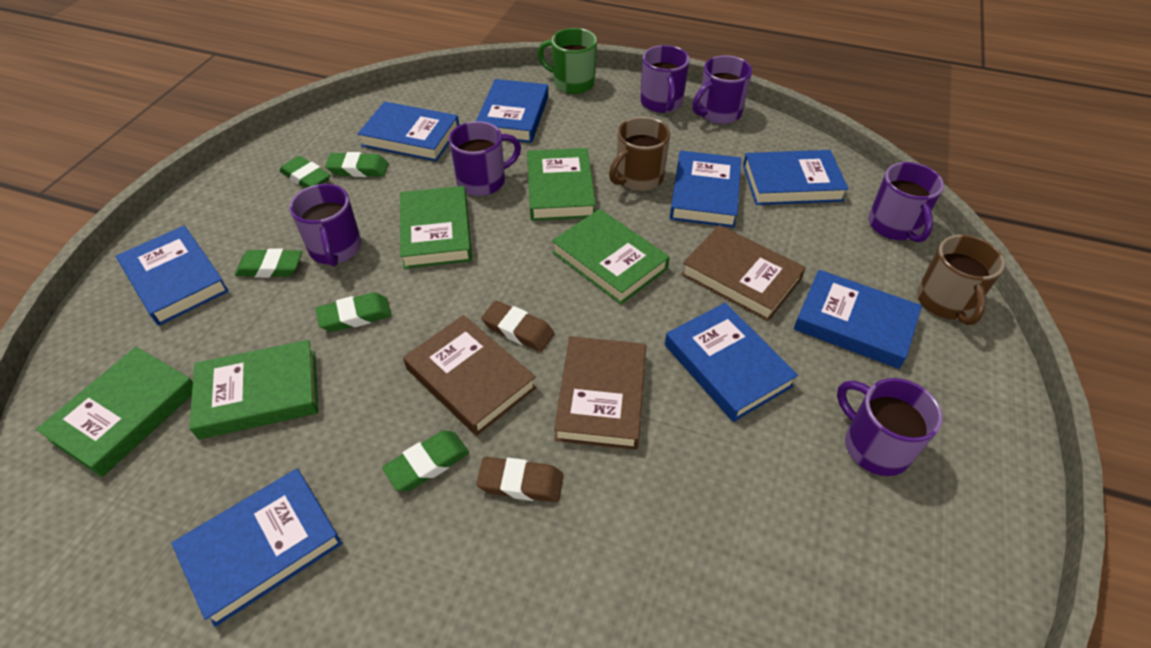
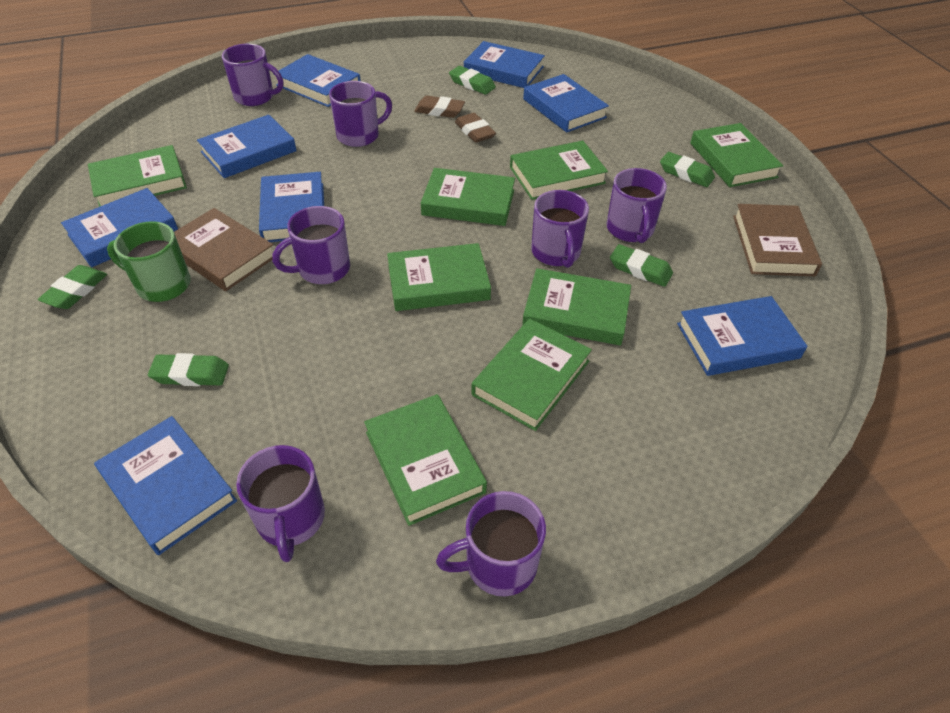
brown book: [403,315,537,436] [554,336,646,450] [681,225,806,321] = 3 -> [174,208,273,291] [733,204,822,276] = 2
brown mug: [609,117,670,191] [917,234,1005,325] = 2 -> none = 0
green book: [36,347,193,477] [189,340,318,439] [400,186,472,269] [527,148,596,221] [552,209,670,304] = 5 -> [88,145,187,207] [364,394,487,526] [387,243,491,311] [421,168,515,226] [471,319,592,431] [510,141,608,200] [522,268,631,346] [690,123,784,187] = 8
purple mug: [290,184,361,267] [449,121,521,196] [640,45,690,113] [693,55,752,124] [837,378,943,476] [868,162,944,243] = 6 -> [222,44,283,106] [236,445,325,562] [272,206,350,284] [329,81,392,147] [436,491,546,596] [531,190,589,268] [606,168,667,243] = 7

